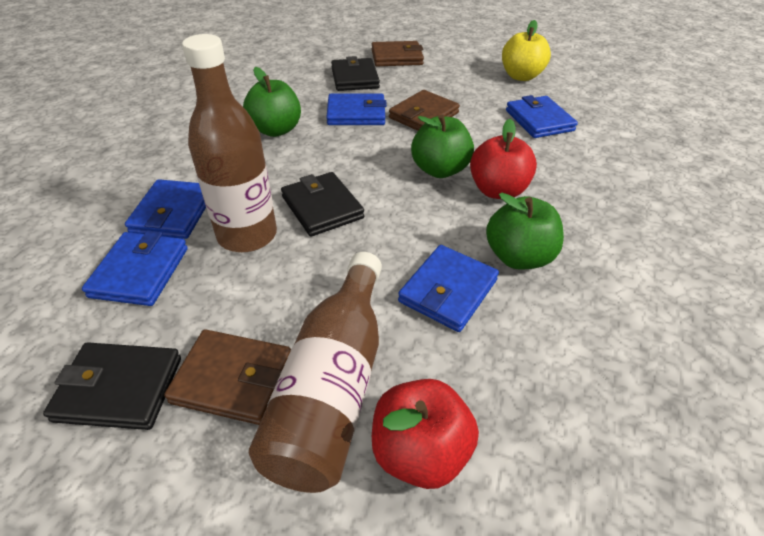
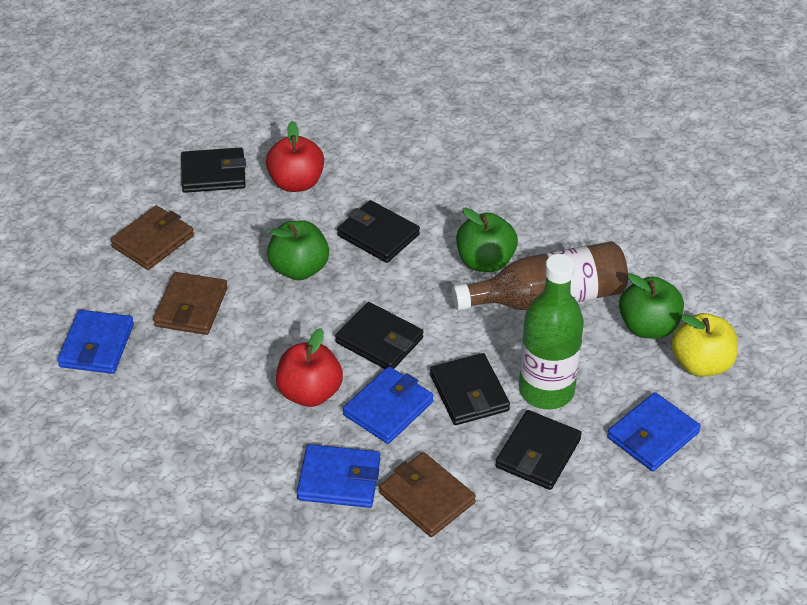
black wallet: [43,342,181,430] [281,172,364,237] [331,56,380,91] = 3 -> [181,147,246,193] [335,302,424,369] [337,200,420,263] [430,353,510,425] [496,410,582,490] = 5
blue wallet: [82,231,188,306] [125,179,206,239] [326,94,387,125] [398,245,499,332] [506,95,578,138] = 5 -> [57,310,134,374] [296,444,380,508] [343,366,434,444] [607,392,701,471] = 4
brown bottle: [182,34,277,252] [249,252,382,493] = 2 -> [452,241,628,311] = 1
green bottle: none = 0 -> [519,254,584,409] = 1

